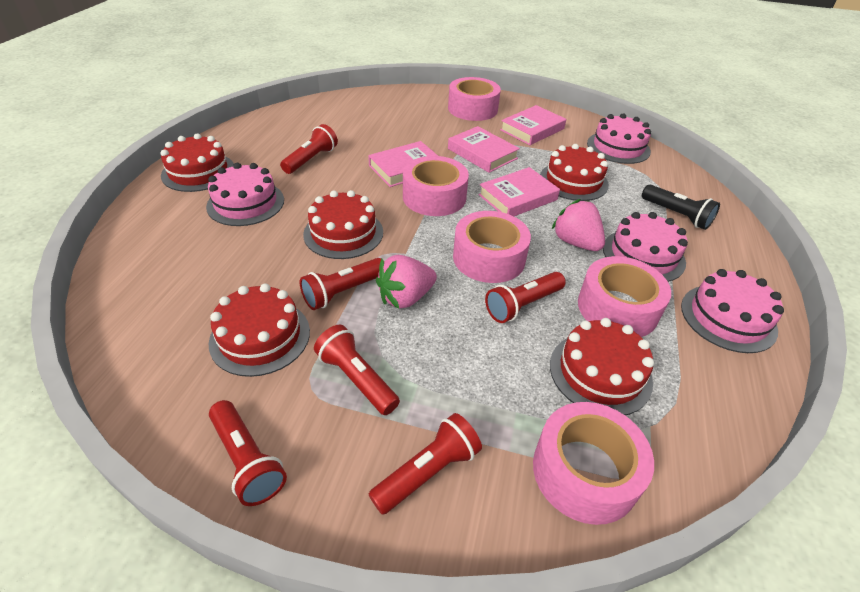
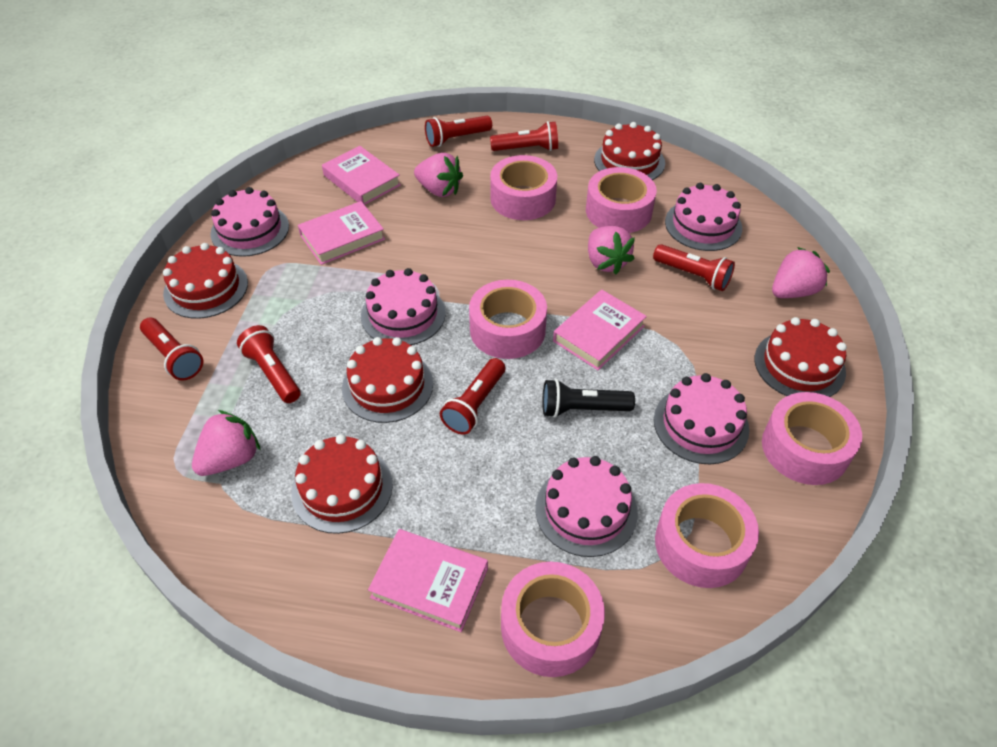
pink cake: [206,163,284,226] [587,113,651,164] [603,212,688,282] [681,269,784,353] = 4 -> [210,187,289,257] [361,268,446,345] [535,456,638,557] [654,373,749,464] [665,183,742,251] = 5
pink strawberry: [376,255,437,309] [552,199,605,251] = 2 -> [192,410,261,476] [414,153,463,197] [588,226,635,274] [772,247,830,298] = 4
pink tape: [403,156,469,216] [448,77,501,121] [453,211,531,283] [533,402,654,525] [578,256,671,337] = 5 -> [469,280,547,359] [490,155,557,220] [501,562,605,677] [586,167,657,233] [655,483,759,588] [762,392,862,485] = 6

